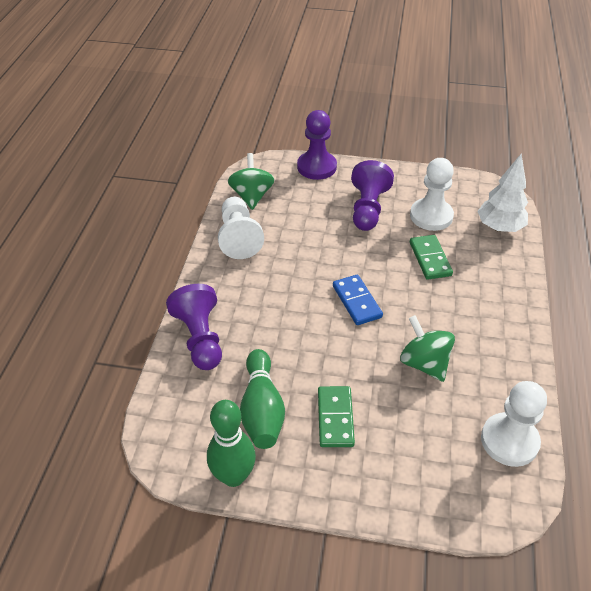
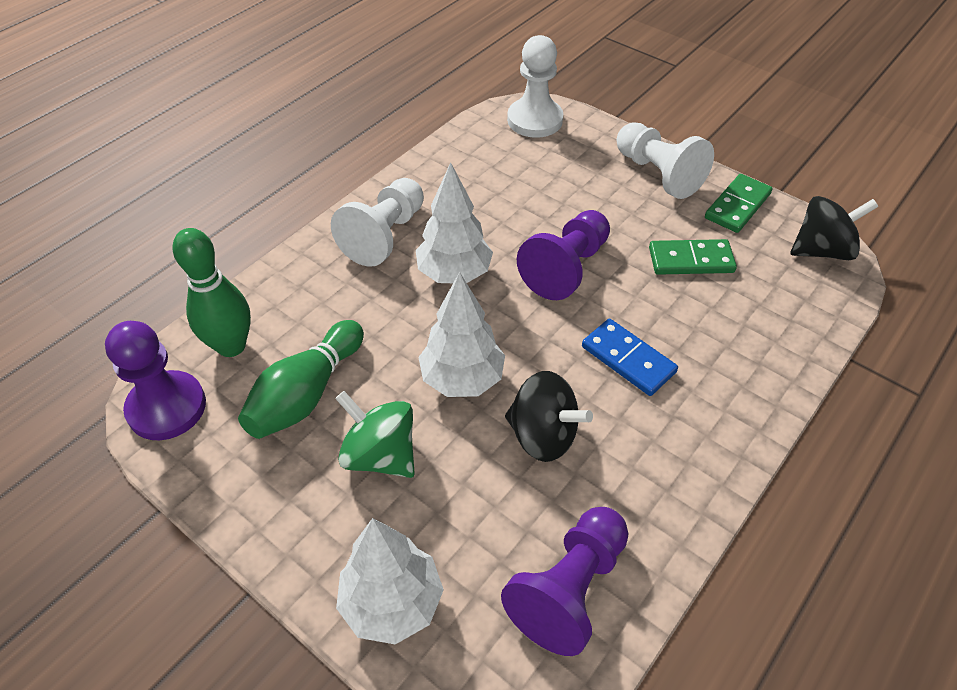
black spinning top: none = 0 -> [505,371,593,462] [790,196,878,260] = 2
green spinning top: [228,153,275,210] [400,315,455,382] = 2 -> [335,391,415,478] = 1
white tree: [477,154,528,232] = 1 -> [336,518,444,644] [416,162,493,283] [418,272,505,397] = 3

